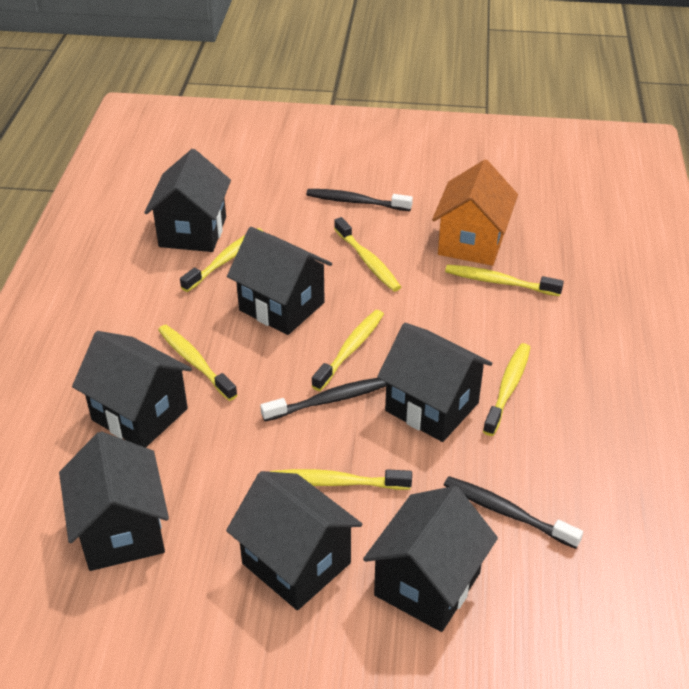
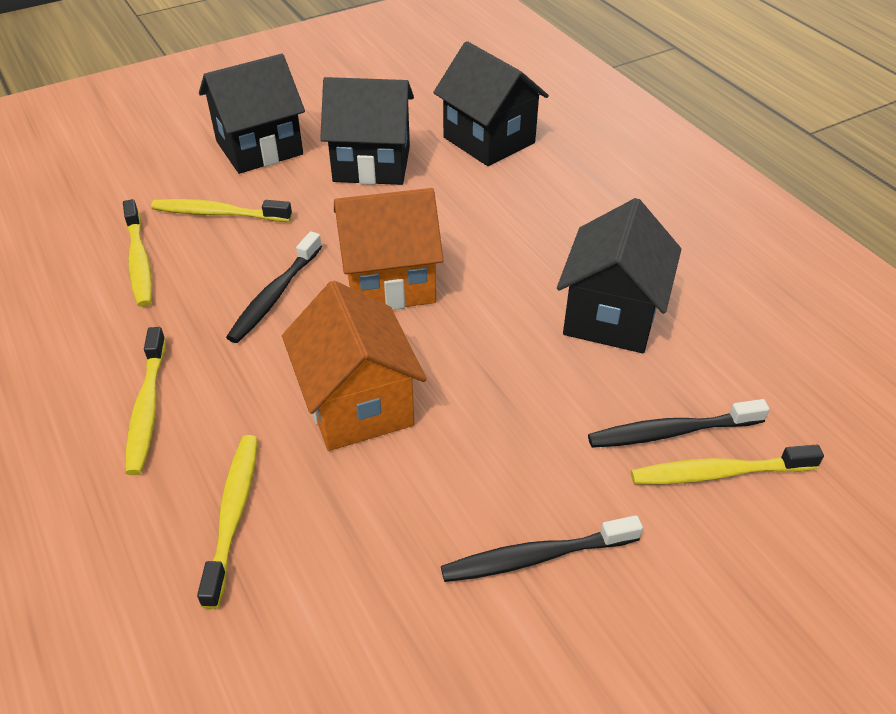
black house: [59,432,169,571] [72,331,192,448] [144,149,231,252] [226,471,362,610] [227,227,332,335] [363,486,498,632] [377,323,492,442] = 7 -> [199,54,305,174] [320,77,414,185] [433,41,549,166] [557,198,681,353] = 4
orange house: [432,160,518,266] = 1 -> [282,281,427,451] [334,188,444,310] = 2
yellow toothbrush: [158,325,237,401] [180,228,264,292] [270,469,412,490] [312,310,384,391] [334,217,401,292] [445,265,564,296] [483,343,531,436] = 7 -> [123,199,152,307] [125,327,166,475] [151,199,292,222] [197,435,258,609] [631,445,824,485] = 5

